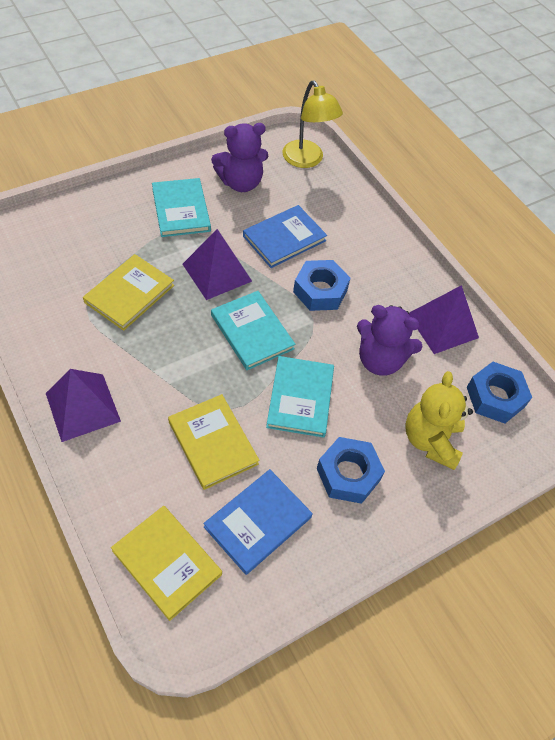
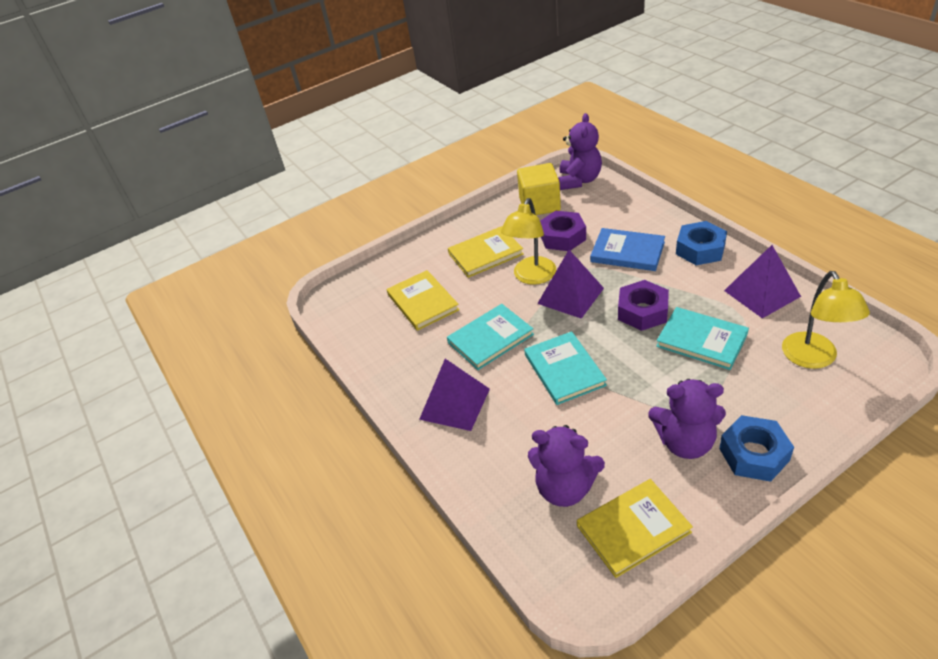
blue book: [203,469,313,575] [243,205,327,268] = 2 -> [590,228,665,271] = 1
blue nut: [293,260,350,311] [317,437,385,504] [467,362,532,423] = 3 -> [676,221,727,265] [719,415,794,482] = 2
purple nut: none = 0 -> [540,211,586,251] [618,280,669,331] = 2
purple teddy bear: [211,123,268,192] [357,305,423,376] = 2 -> [528,425,605,507] [558,113,602,190] [648,379,726,459] = 3
yellow cube: none = 0 -> [517,163,561,215] = 1
yellow lamp: [282,80,343,168] = 1 -> [501,198,556,285] [782,271,870,369] = 2
yellow teddy bear: [405,371,473,470] = 1 -> none = 0

